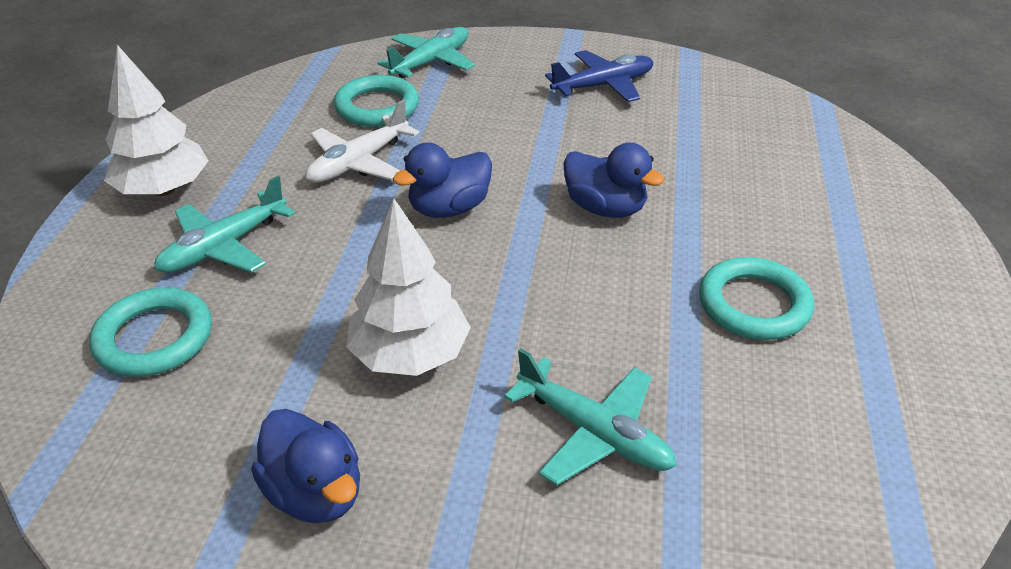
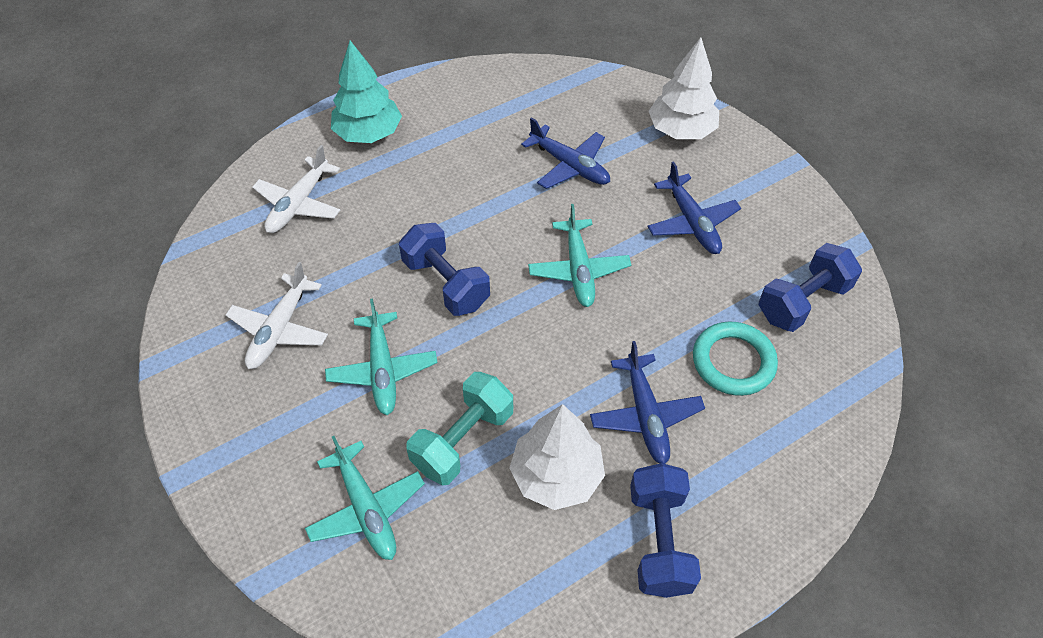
blue duck: [251,409,360,523] [393,143,492,218] [563,143,665,218] = 3 -> none = 0
blue dumbbell: none = 0 -> [399,223,490,316] [630,463,701,598] [759,243,862,332] = 3
blue plane: [545,50,654,102] = 1 -> [521,117,610,189] [590,341,705,464] [647,161,741,254] = 3
turquoise dumbbell: none = 0 -> [406,372,513,485] = 1
turquoise ring: [89,287,212,377] [334,75,419,127] [699,257,814,340] = 3 -> [693,321,778,396] = 1
turquoise tree: none = 0 -> [331,41,402,143] = 1
white plane: [305,99,419,183] = 1 -> [226,262,328,369] [252,145,340,233] = 2

